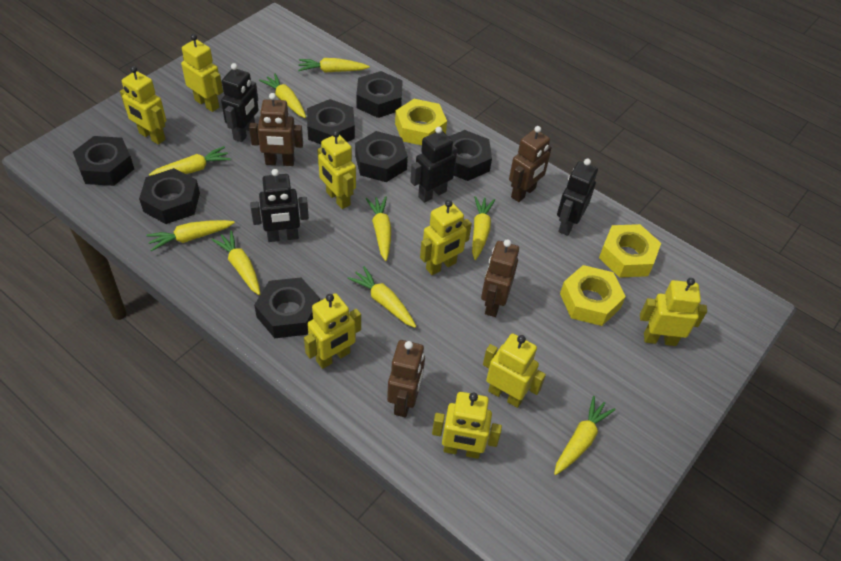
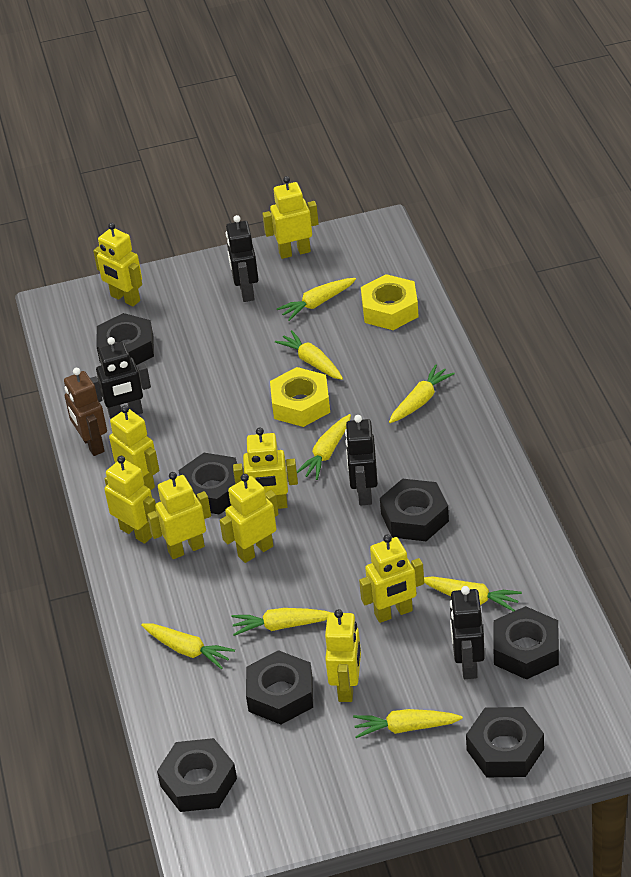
brown robot: [249,93,303,166] [387,340,425,417] [481,239,519,317] [509,126,552,202] = 4 -> [64,368,107,456] = 1
yellow carrot: [146,220,235,251] [149,146,231,176] [211,230,260,295] [259,73,306,118] [298,58,370,73] [347,266,416,328] [366,196,391,261] [472,196,495,260] [554,396,616,475] = 9 -> [141,623,235,669] [232,608,332,636] [275,330,343,380] [277,278,356,321] [297,414,351,480] [353,709,463,738] [389,364,455,423] [424,576,522,612] = 8
yellow nut: [395,99,447,145] [560,265,626,326] [599,224,661,278] = 3 -> [270,367,330,427] [361,274,419,330] = 2
yellow robot: [120,66,166,145] [181,34,223,112] [304,293,361,369] [317,130,356,209] [420,200,472,275] [432,392,502,459] [483,333,546,408] [640,278,707,346] = 8 -> [93,223,142,306] [104,456,156,544] [109,405,159,490] [147,472,211,559] [220,474,279,563] [233,427,298,509] [262,176,319,259] [325,609,361,702] [359,534,424,623] = 9

